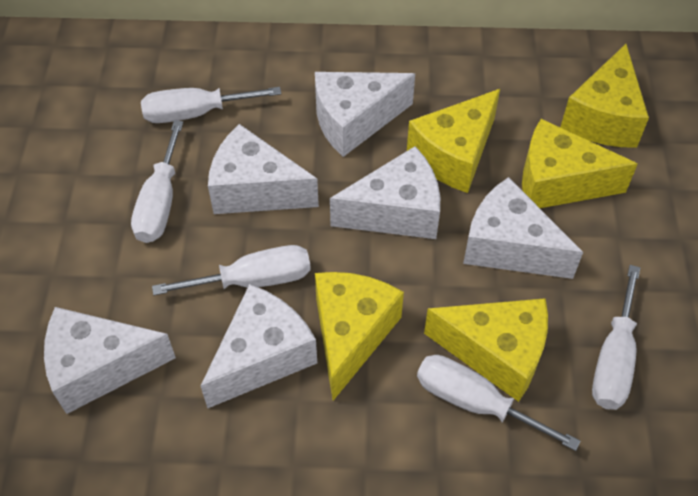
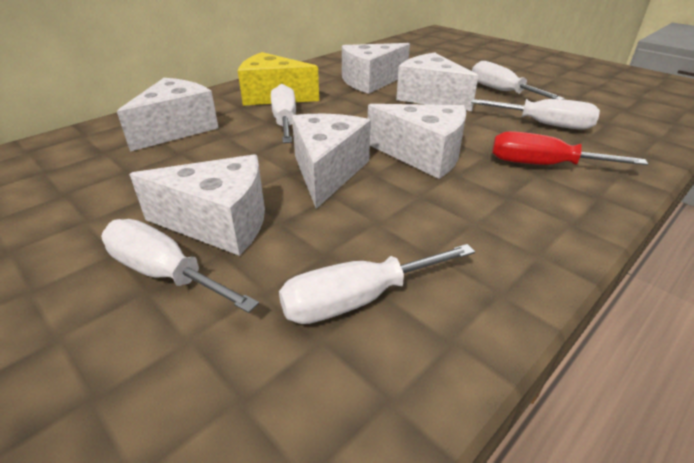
red screwdriver: none = 0 -> [492,131,648,165] = 1
yellow cheese: [315,272,404,401] [407,89,500,193] [424,298,548,402] [522,119,638,208] [560,44,649,148] = 5 -> [238,52,319,106] = 1

